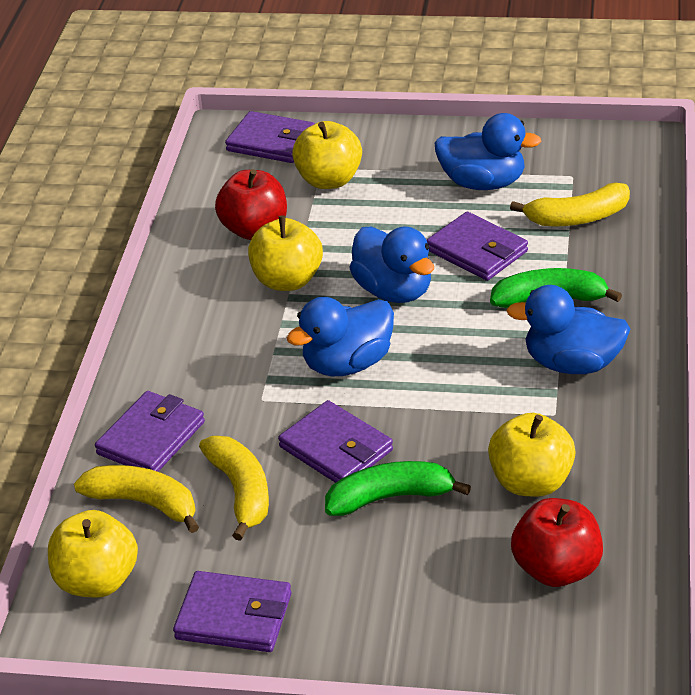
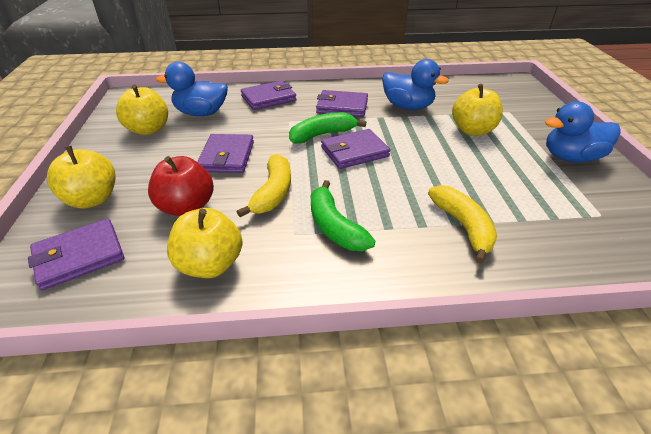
blue duck: [287,297,394,376] [349,227,434,303] [435,113,541,190] [506,285,630,374] = 4 -> [156,62,228,116] [382,59,449,110] [545,101,621,162] = 3
red apple: [215,169,287,240] [511,498,603,587] = 2 -> [148,156,214,216] = 1
yellow banana: [74,465,199,533] [199,436,269,541] [510,183,630,226] = 3 -> [237,154,291,217] [428,185,497,264] = 2

